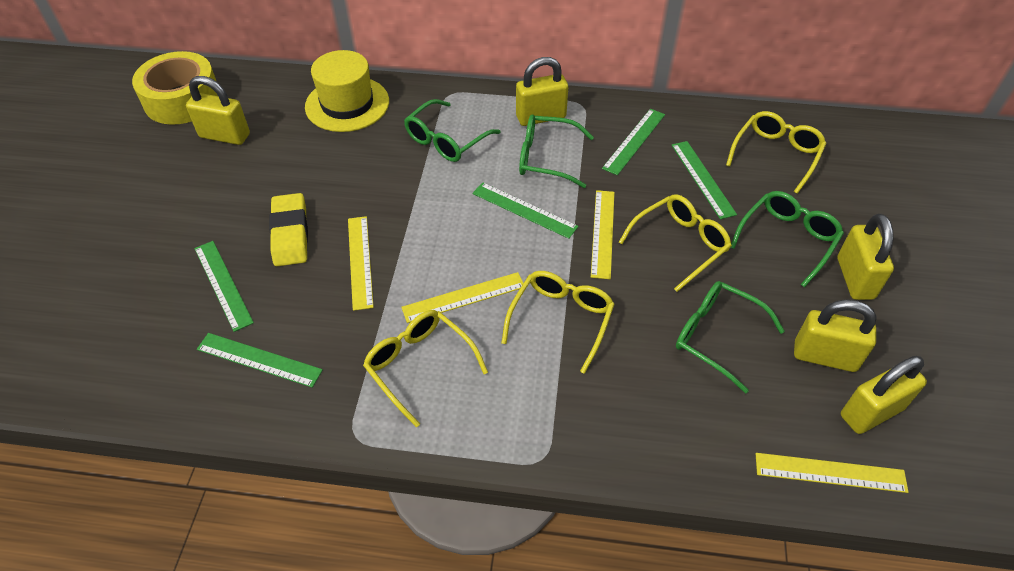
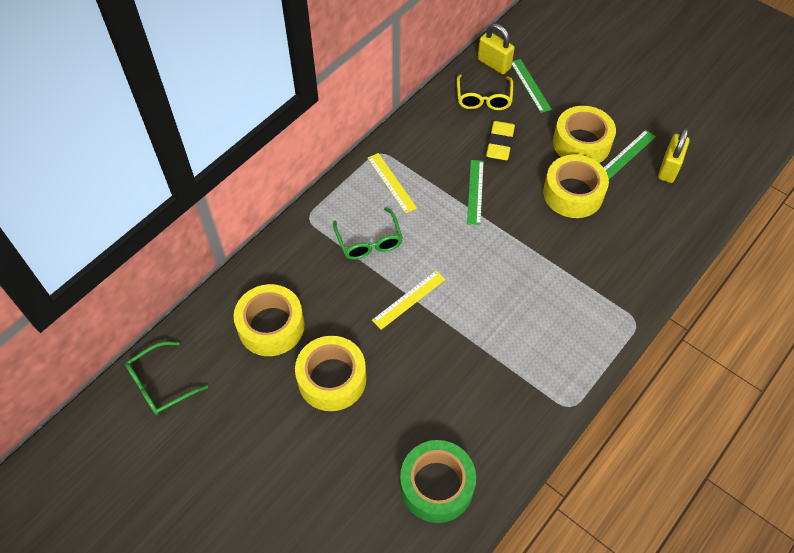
green glasses: [404,99,501,162] [519,114,594,188] [676,281,785,393] [730,191,844,287] = 4 -> [125,342,208,415] [333,208,403,260] = 2
green ruler: [194,241,254,332] [197,333,323,388] [473,182,578,239] [602,109,665,175] [671,141,737,219] = 5 -> [467,160,484,225] [512,59,552,113] [604,130,656,179] = 3
green tape: none = 0 -> [400,440,476,523] = 1
yellow glasses: [363,310,488,427] [501,271,615,374] [619,194,732,292] [726,111,827,194] = 4 -> [457,75,513,110] = 1
yellow hat: [305,50,389,132] = 1 -> none = 0
yellow padlock: [186,76,250,145] [516,57,568,126] [794,299,877,372] [837,214,894,300] [841,356,927,434] = 5 -> [478,23,515,74] [658,128,690,183] = 2
yellow ruler: [348,216,374,311] [401,272,523,323] [591,190,615,279] [756,453,908,493] = 4 -> [368,153,417,213] [372,271,446,330] = 2
yellow tape: [132,51,218,125] = 1 -> [234,284,305,356] [295,336,366,411] [543,155,609,218] [553,106,616,163] = 4

